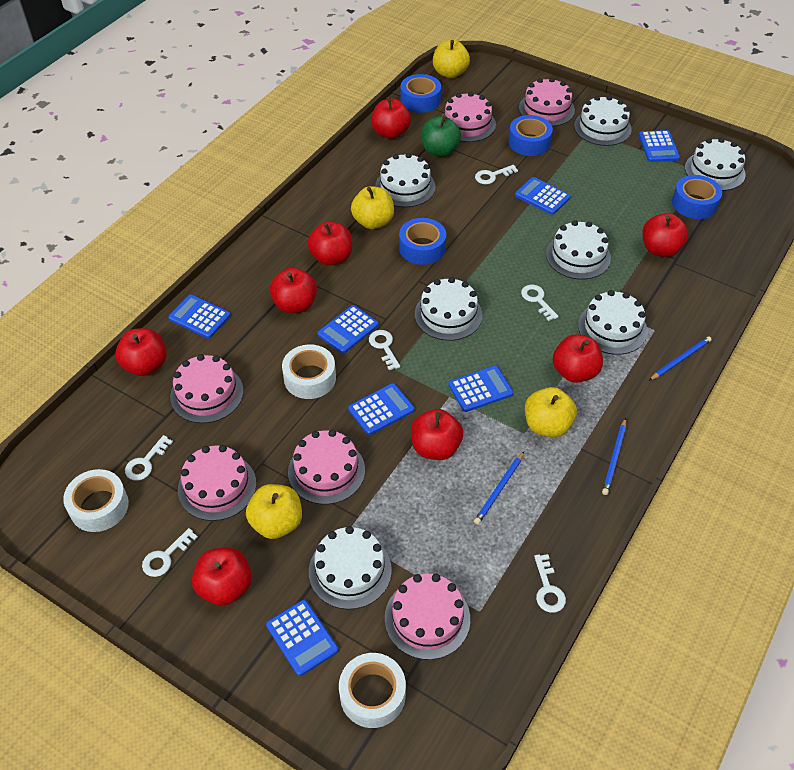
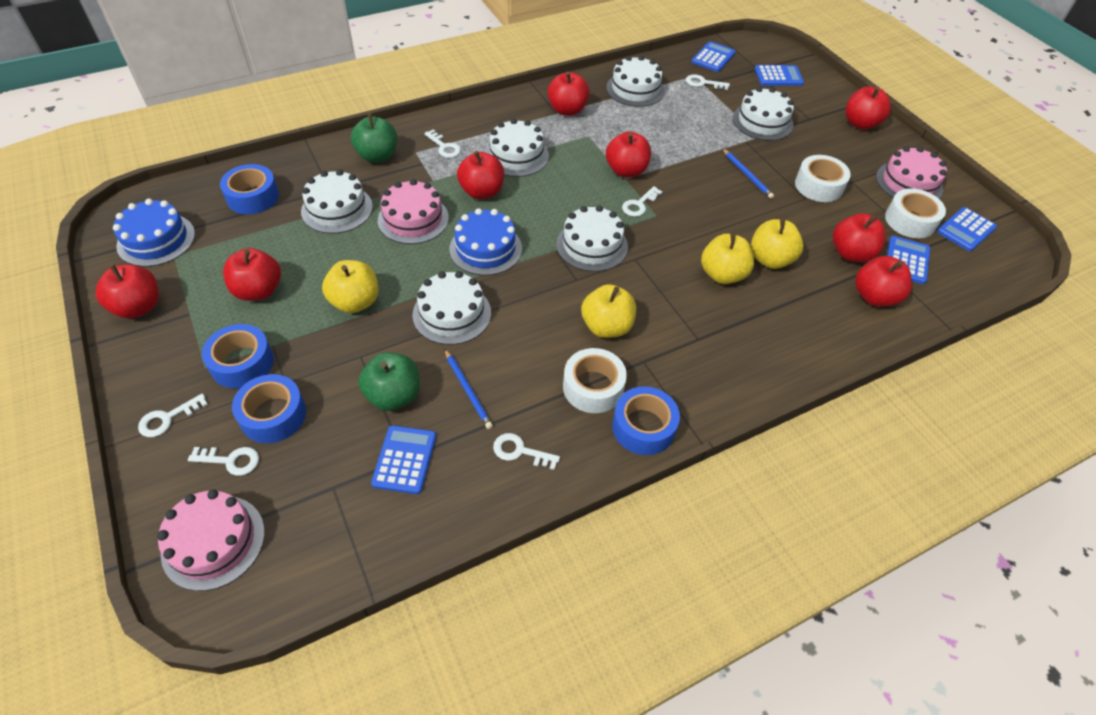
blue cake: none = 0 -> [113,199,195,267] [449,208,522,276] = 2
blue calculator: [168,295,231,339] [266,600,339,676] [318,305,379,354] [348,383,415,435] [448,366,513,412] [515,177,570,215] [639,130,680,162] = 7 -> [371,425,436,494] [692,41,736,72] [755,65,804,86] [887,236,930,284] [937,207,997,251] = 5
blue pencil: [474,452,524,525] [602,418,626,495] [649,336,712,381] = 3 -> [445,349,493,429] [722,148,774,199] = 2
green apple: [421,115,461,157] = 1 -> [351,114,397,163] [358,352,420,411] = 2
pink cake: [170,354,244,423] [178,445,256,521] [288,430,365,504] [385,574,470,660] [442,92,496,142] [519,78,575,127] = 6 -> [157,490,265,591] [378,179,449,244] [876,146,947,199] = 3
white cake: [309,526,392,610] [375,153,436,207] [415,277,483,341] [546,220,611,280] [574,96,632,146] [578,290,647,355] [685,138,746,191] = 7 -> [301,169,373,234] [412,271,491,345] [485,119,549,177] [556,205,628,272] [606,56,665,107] [733,87,794,141] = 6

